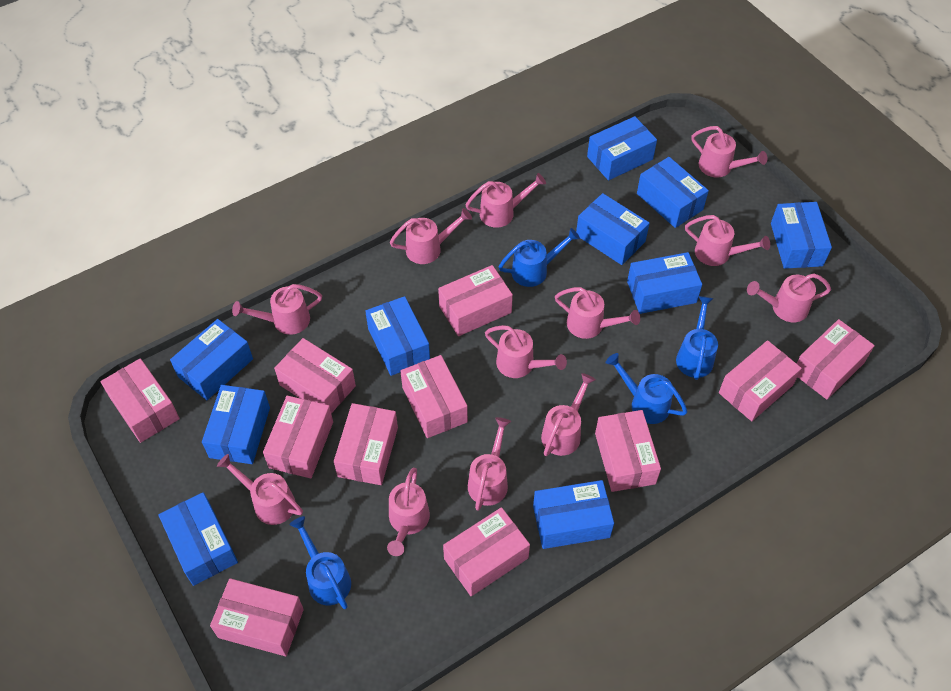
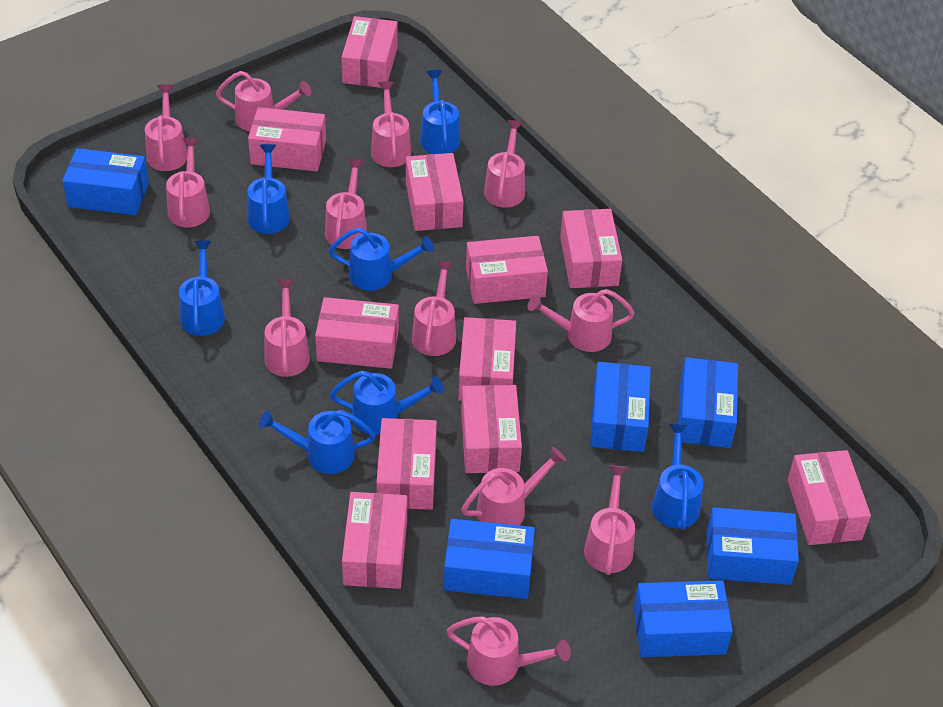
blue box: [159,492,238,586] [170,319,253,400] [202,385,270,464] [365,296,430,376] [533,480,614,549] [576,193,650,265] [587,116,657,180] [627,252,702,314] [637,157,709,228] [771,202,832,269] = 10 -> [62,148,149,215] [444,519,535,599] [590,362,651,452] [634,580,733,657] [678,357,738,448] [706,507,799,585] = 6
blue watering can: [289,516,351,609] [499,228,580,287] [606,353,688,424] [676,296,718,380] = 4 -> [179,241,225,336] [247,144,290,234] [259,410,376,474] [329,228,434,290] [330,371,444,435] [420,70,460,154] [652,424,703,530] = 7

